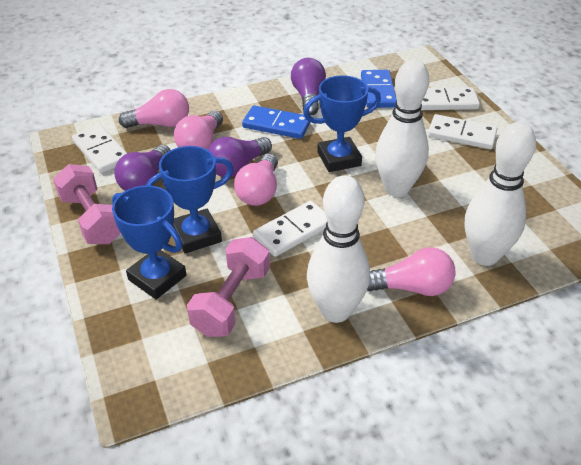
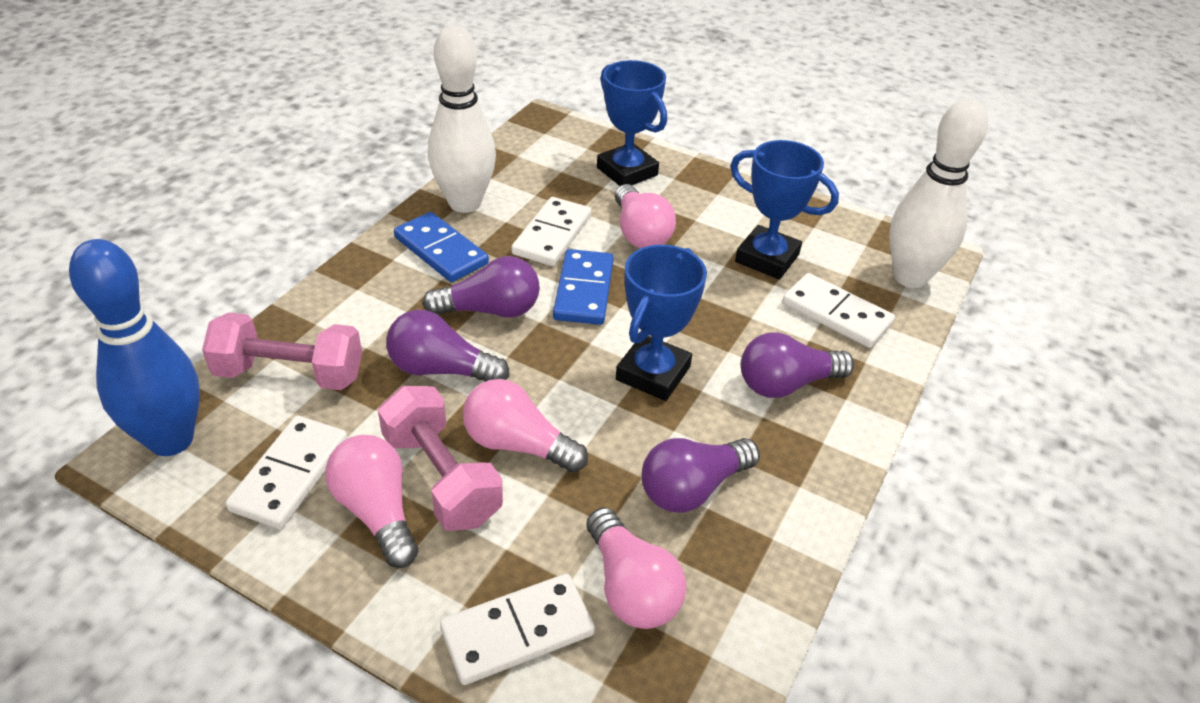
blue bowling pin: none = 0 -> [69,239,200,456] = 1
purple light bulb: [115,145,171,191] [208,137,272,177] [291,58,326,116] = 3 -> [386,310,509,382] [422,256,540,318] [642,438,760,513] [741,332,854,398] = 4
white bowling pin: [307,175,370,323] [375,60,429,197] [465,122,536,266] = 3 -> [428,25,496,213] [889,98,988,288] = 2

